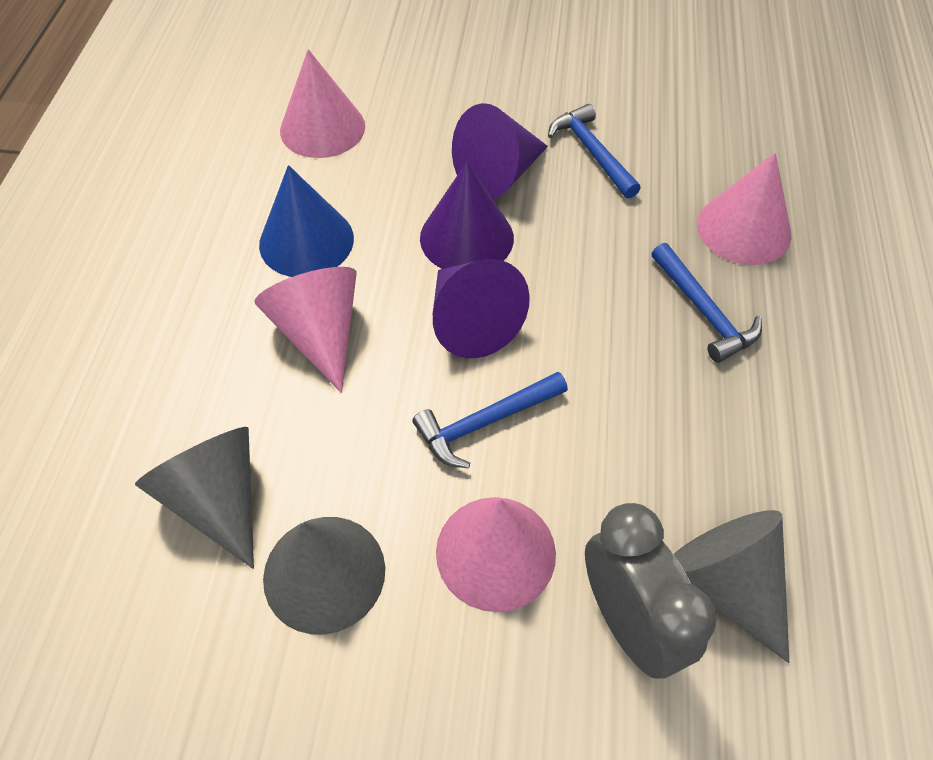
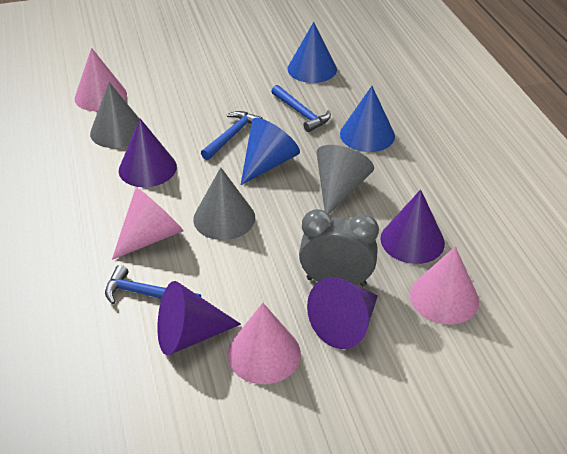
blue cone: [259,165,354,277] = 1 -> [241,118,300,185] [288,22,337,83] [340,86,395,152] = 3
purple cone: [420,162,514,269] [433,259,530,358] [452,103,548,199] = 3 -> [119,119,177,187] [157,281,241,355] [307,277,378,349] [381,190,445,264] = 4

